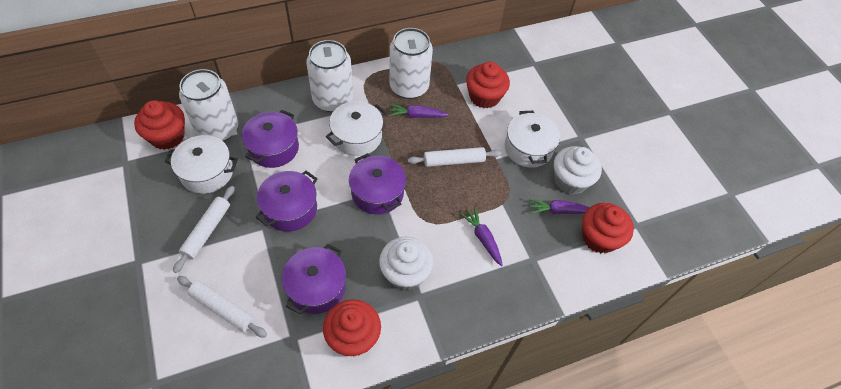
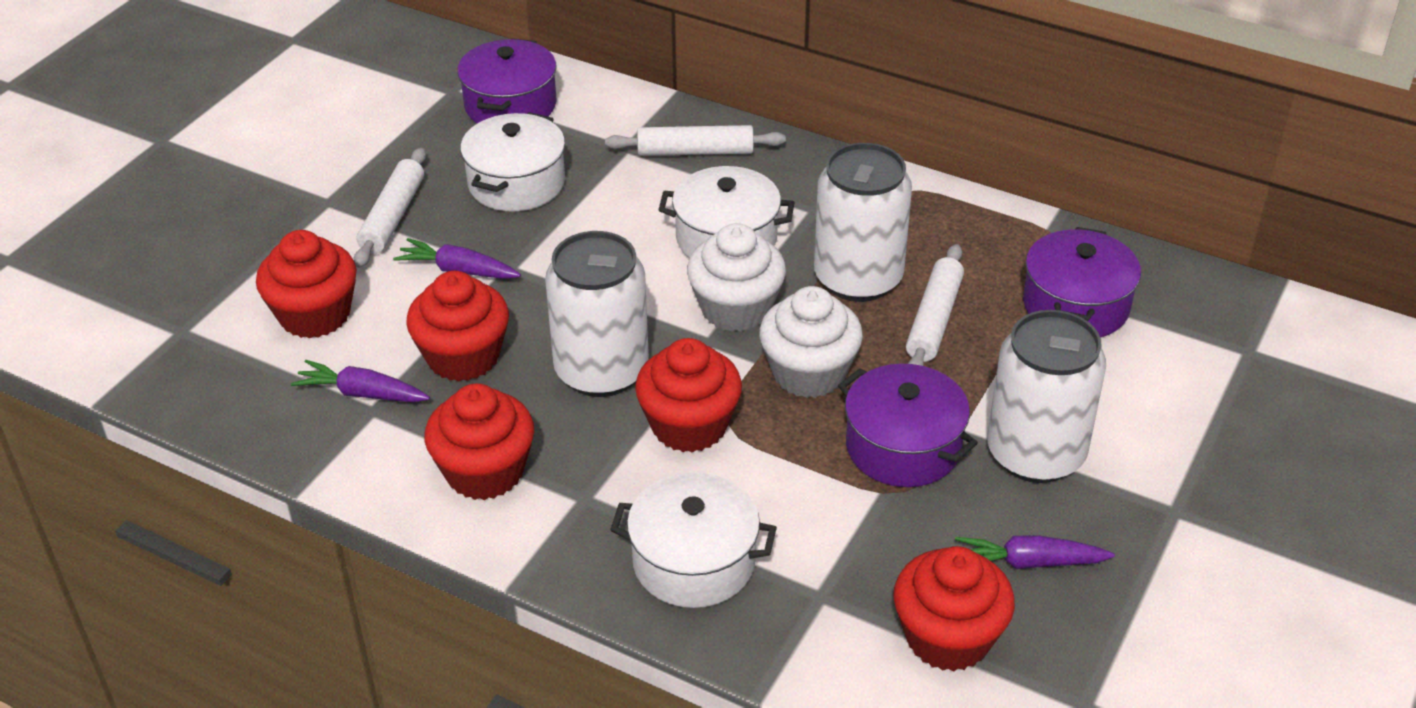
purple pot: [242,110,299,168] [256,171,318,232] [282,244,346,315] [349,153,406,215] = 4 -> [457,38,557,123] [838,364,978,487] [1023,227,1141,338] = 3
red cupcake: [134,100,185,150] [323,299,381,356] [466,62,510,109] [582,203,634,254] = 4 -> [256,230,357,338] [406,271,509,382] [424,384,534,500] [635,338,742,453] [893,546,1015,672] = 5

